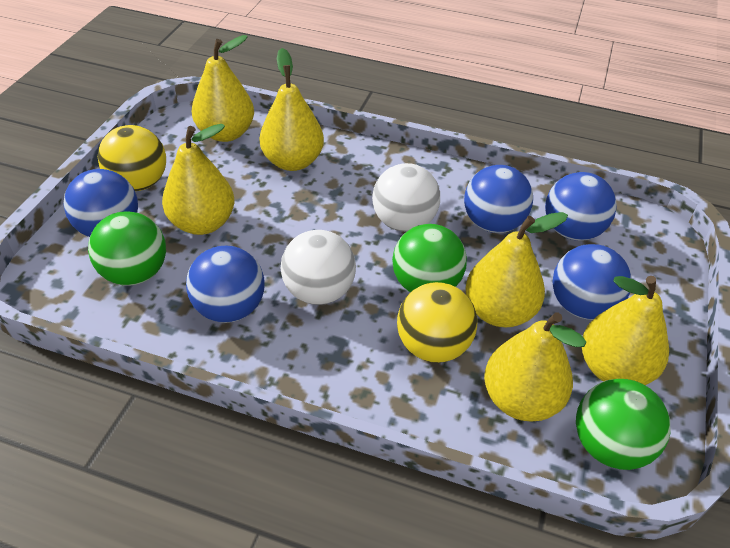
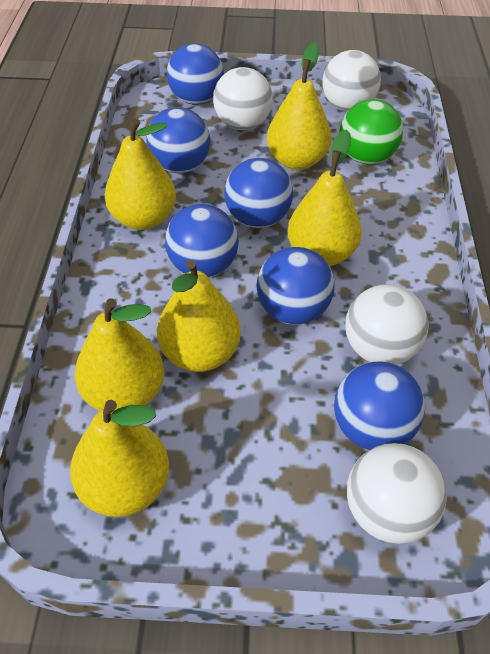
blue ball: [63,169,138,237] [186,246,265,323] [464,165,533,233] [545,172,617,241] [552,244,632,320] = 5 -> [146,107,210,173] [165,204,239,278] [167,43,224,105] [224,158,293,228] [257,247,335,325] [334,361,425,450] = 6
green ball: [88,211,166,286] [392,224,467,292] [576,379,670,470] = 3 -> [340,99,403,164] = 1
white ball: [281,230,356,305] [372,163,440,232] = 2 -> [213,67,273,130] [323,50,381,111] [345,284,429,365] [347,443,447,544] = 4
yellow ball: [98,125,166,191] [397,282,477,363] = 2 -> none = 0

